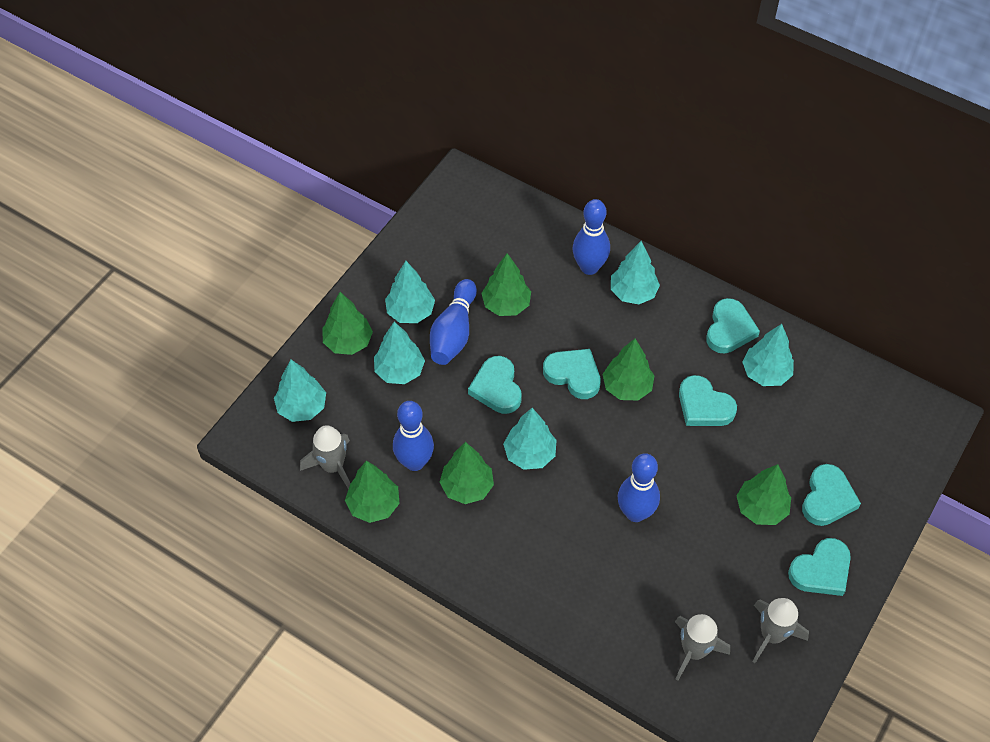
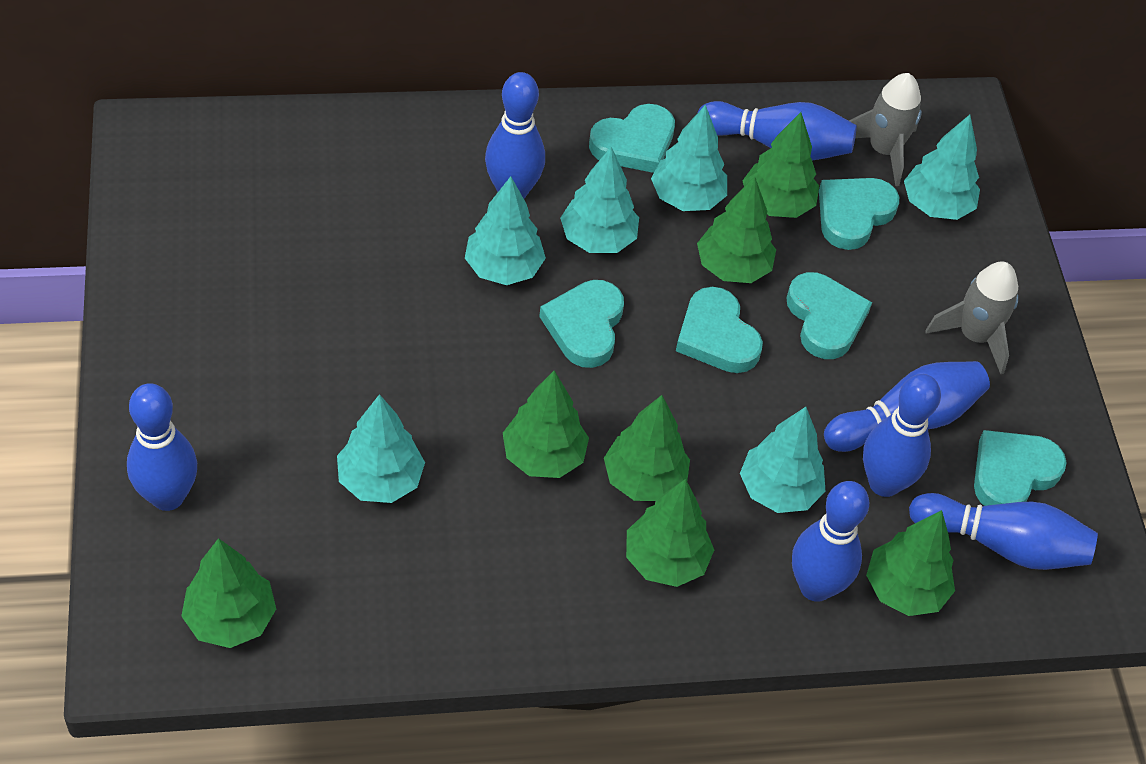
blue bowling pin: [393,401,434,471] [430,279,477,365] [573,199,610,275] [618,453,660,522] = 4 -> [127,383,197,511] [485,72,545,199] [698,101,857,160] [792,481,869,602] [824,361,990,452] [863,374,941,497] [909,493,1098,570] = 7
green tree: [323,292,373,355] [345,461,400,523] [440,442,494,504] [481,253,531,316] [603,339,654,400] [737,464,791,525] = 6 -> [181,538,276,648] [503,370,589,478] [604,395,690,501] [626,479,714,587] [697,177,776,283] [742,112,819,218] [866,510,955,616] = 7
grey rocket: [300,425,350,489] [675,614,730,681] [752,598,809,663] = 3 -> [849,73,922,186] [925,262,1018,374] = 2

